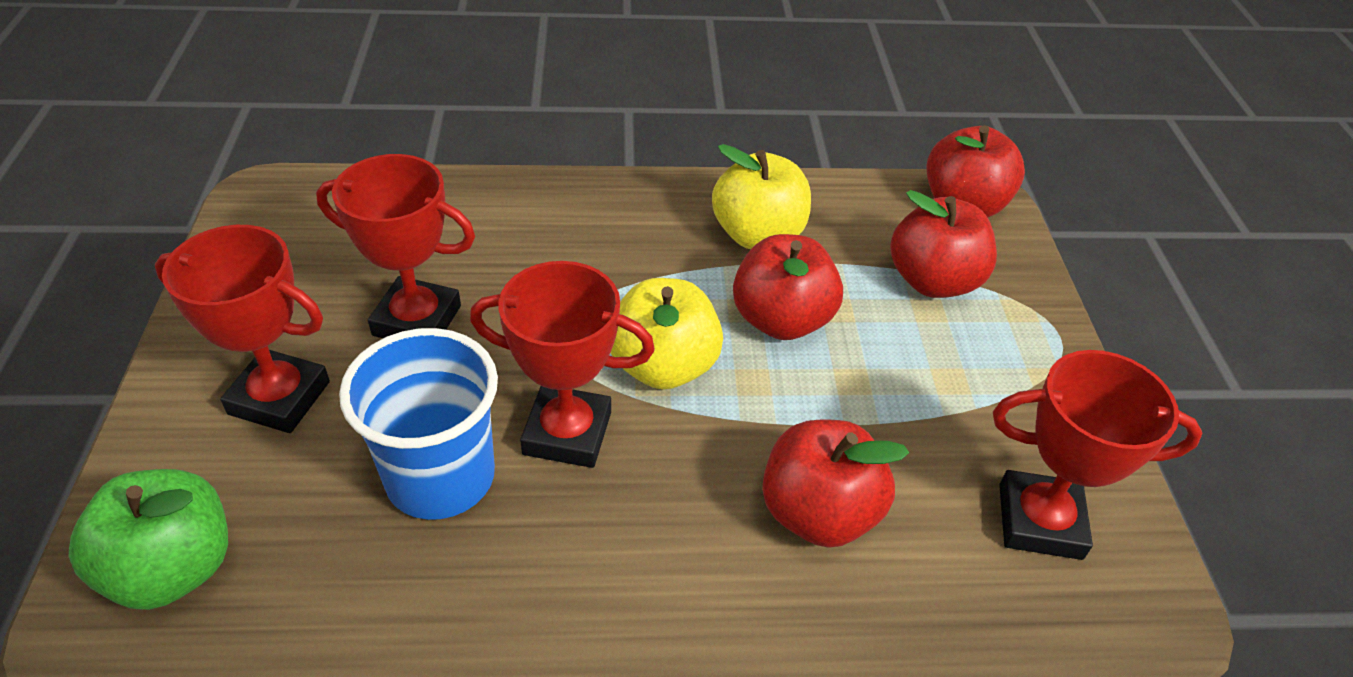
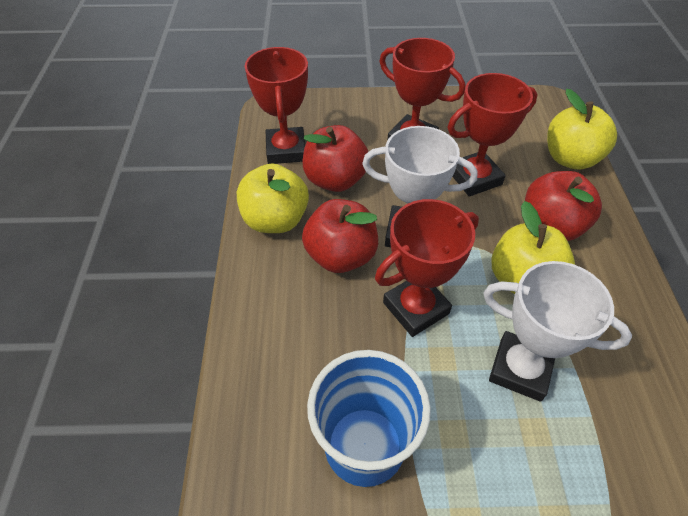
green apple: [68,469,228,610] = 1 -> none = 0
red apple: [733,234,843,340] [762,419,909,548] [890,190,997,298] [927,125,1025,217] = 4 -> [302,199,378,273] [303,125,370,192] [525,171,602,241] = 3
white trophy: none = 0 -> [362,126,478,247] [483,261,632,402] = 2
yellow apple: [611,278,723,389] [712,144,811,249] = 2 -> [237,163,309,233] [491,201,575,294] [547,89,617,169] = 3

